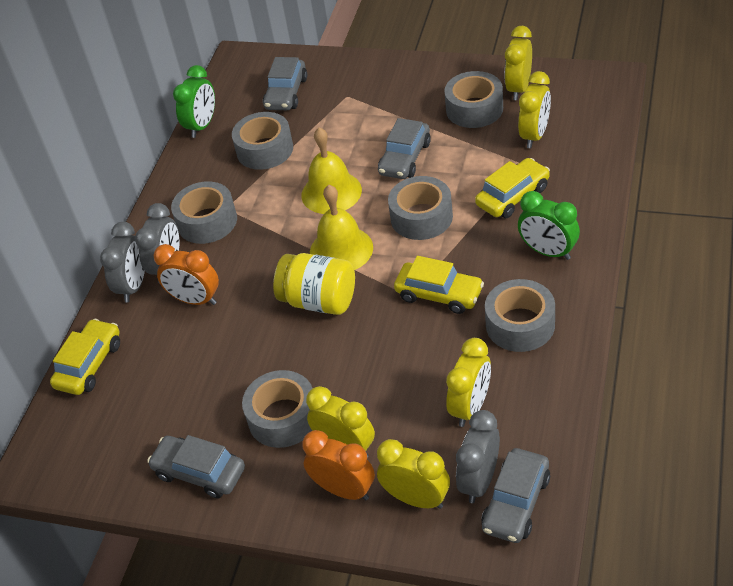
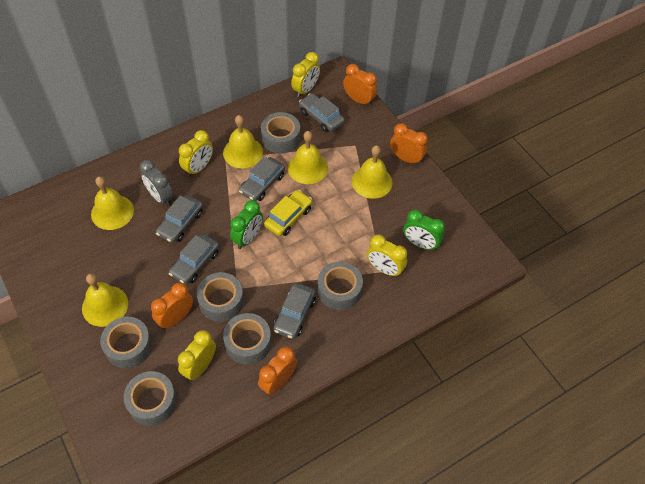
grey car: [147,435,245,499] [263,57,307,110] [378,118,431,179] [481,448,550,543] = 4 -> [156,195,203,243] [169,234,219,284] [239,157,285,201] [273,283,316,339] [299,93,345,132] = 5
grey clock: [100,222,145,302] [135,203,179,283] [456,410,500,503] = 3 -> [140,160,173,206] = 1
orange clock: [154,244,219,305] [302,430,375,500] = 2 -> [151,283,193,329] [258,346,297,395] [343,64,377,106] [390,123,428,165] = 4
yellow bell: [301,127,362,214] [310,185,373,270] = 2 -> [82,273,128,327] [91,176,134,230] [223,115,263,168] [288,131,328,184] [352,145,393,199] = 5
yellow car: [50,319,120,395] [394,256,484,314] [475,158,550,218] = 3 -> [264,190,312,236] = 1
yellow clock: [306,386,375,458] [377,439,450,509] [446,338,491,427] [505,26,532,100] [518,71,551,148] = 5 -> [178,330,216,381] [179,130,213,177] [291,52,320,98] [367,234,407,277] = 4
yellow jar: [273,253,355,315] = 1 -> none = 0

